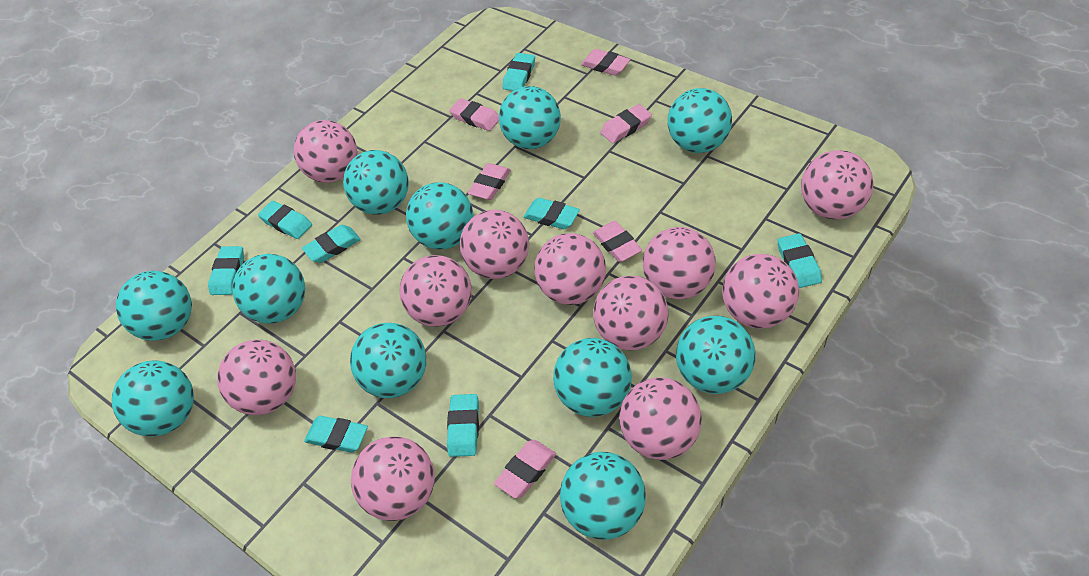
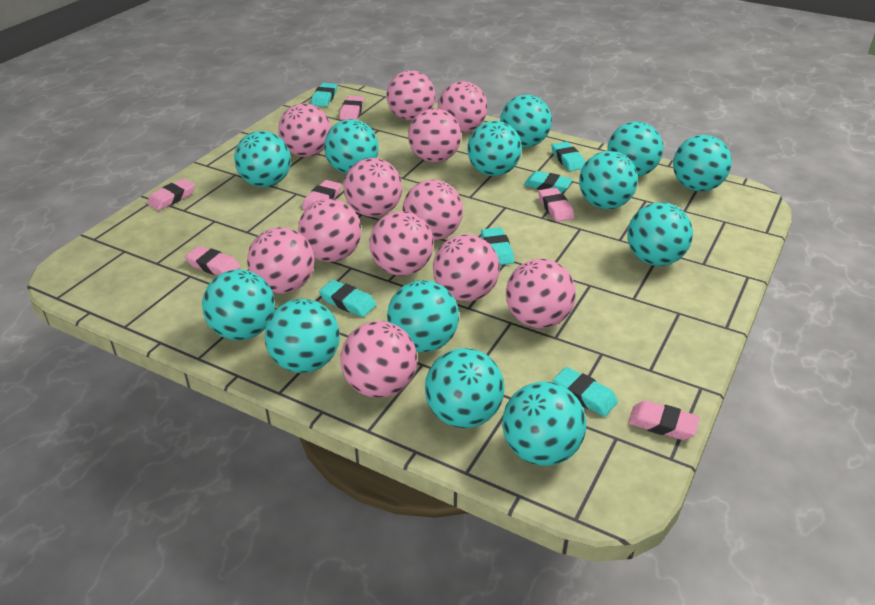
pink ball: [217,340,296,415] [294,120,357,183] [351,436,435,521] [399,255,472,327] [460,210,529,279] [534,233,606,305] [593,275,669,350] [619,377,702,460] [643,227,716,299] [722,254,799,329] [801,150,874,220] = 11 -> [247,227,315,294] [278,103,331,157] [298,199,361,262] [340,321,417,398] [344,158,402,217] [369,211,434,276] [386,70,435,121] [402,180,463,241] [408,108,461,163] [433,235,500,302] [438,81,488,133] [506,259,576,328] = 12
turquoise ball: [112,361,194,437] [116,271,192,341] [232,254,305,324] [343,150,409,215] [350,323,426,398] [406,182,473,250] [499,86,561,149] [553,338,632,417] [560,452,646,540] [668,88,732,153] [676,316,756,394] = 11 -> [202,269,275,340] [234,131,291,187] [265,299,340,373] [324,119,379,174] [387,280,459,352] [425,348,505,428] [467,121,522,176] [500,95,552,147] [502,381,586,466] [579,151,638,209] [607,122,663,177] [627,202,693,266] [673,135,732,192] = 13
turquoise eraser: [208,246,244,295] [258,201,312,239] [302,225,361,263] [304,416,368,453] [447,394,479,457] [502,53,535,91] [524,198,580,229] [777,233,822,288] = 8 -> [311,83,337,107] [319,280,376,317] [481,227,514,265] [524,171,573,193] [551,142,585,171] [553,367,618,417] = 6

